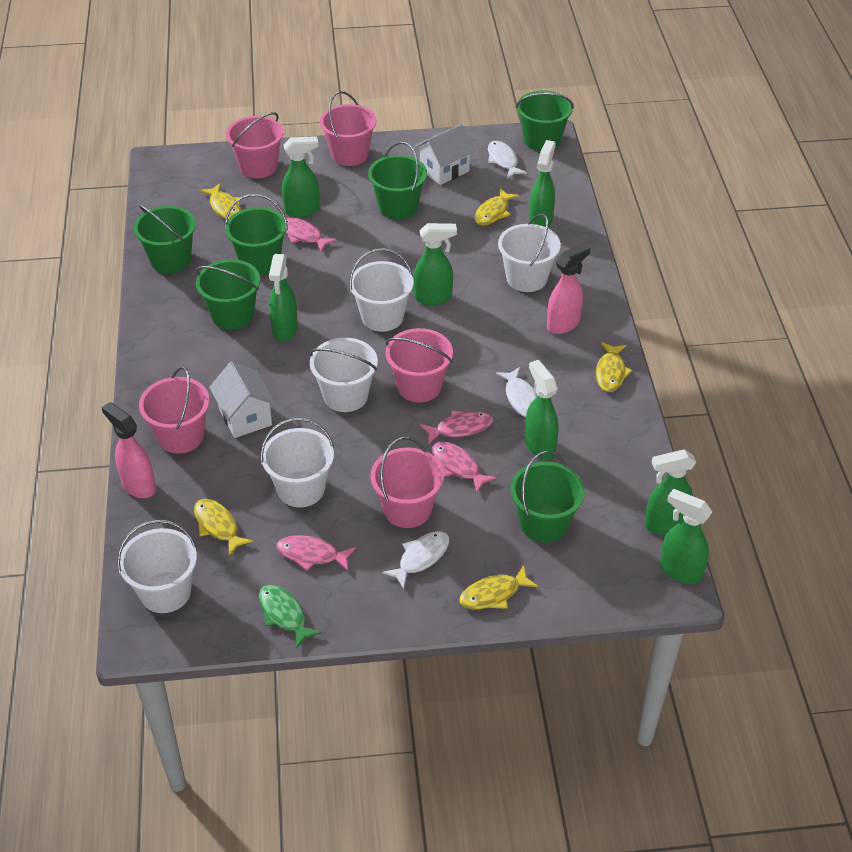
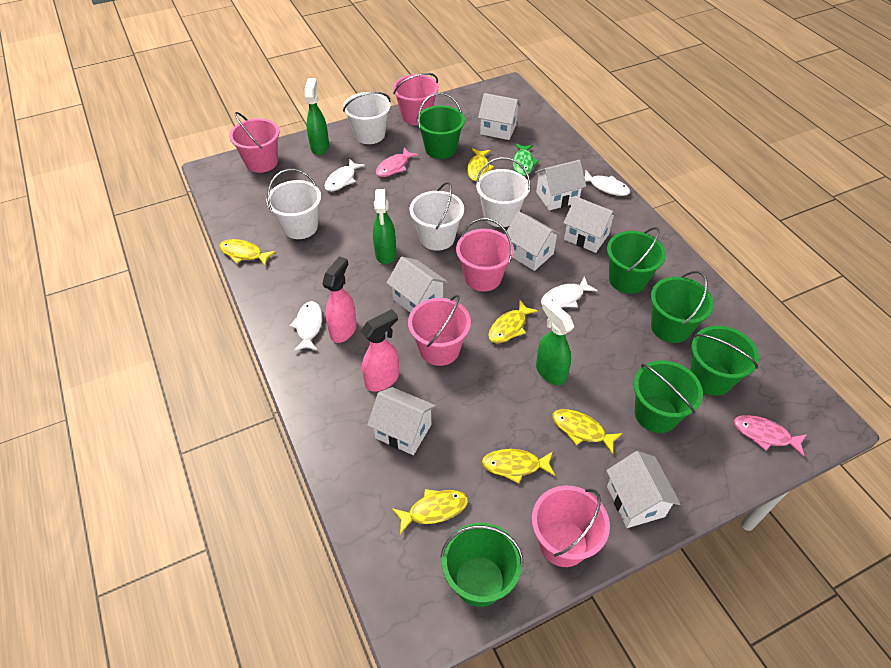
green spray bottle: [269,254,298,341] [282,136,320,218] [414,223,457,305] [525,360,559,460] [529,140,556,228] [644,449,696,535] [660,489,712,584] = 7 -> [305,78,329,155] [373,189,396,264] [536,299,574,385] = 3
pink fish: [276,535,356,571] [286,217,337,252] [420,411,493,445] [432,442,497,492] = 4 -> [376,148,418,177] [734,415,807,456] = 2
white bucket: [117,520,197,613] [260,418,334,507] [309,338,378,412] [349,248,414,332] [498,214,561,292] = 5 -> [267,169,321,239] [343,92,391,144] [409,182,464,251] [476,157,530,227] = 4
white fish: [382,531,449,589] [488,141,527,178] [496,367,538,417] = 3 -> [290,301,322,351] [325,159,365,192] [541,276,598,308] [584,171,630,196] = 4
white house: [209,362,276,438] [415,124,475,185] = 2 -> [367,387,436,455] [387,257,448,313] [478,93,521,140] [505,211,561,271] [535,160,586,211] [564,197,617,253] [606,451,681,528] = 7
yellow fish: [194,499,253,556] [200,183,241,219] [459,565,538,609] [474,188,519,225] [596,342,632,392] = 5 -> [219,239,276,266] [392,489,468,534] [467,148,494,181] [482,449,555,483] [488,300,538,343] [552,409,623,454] = 6

